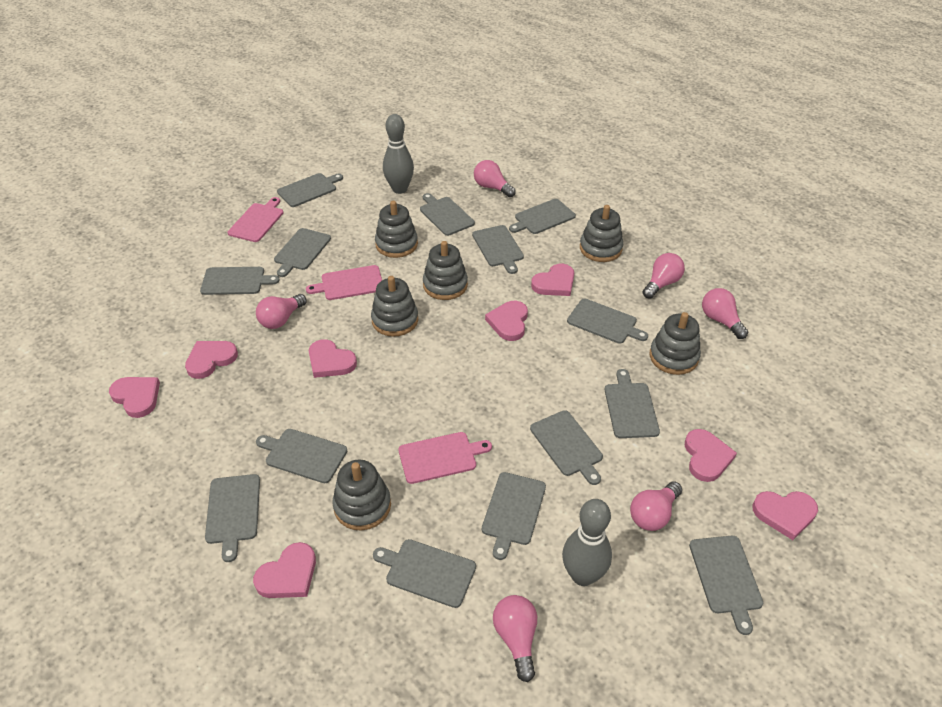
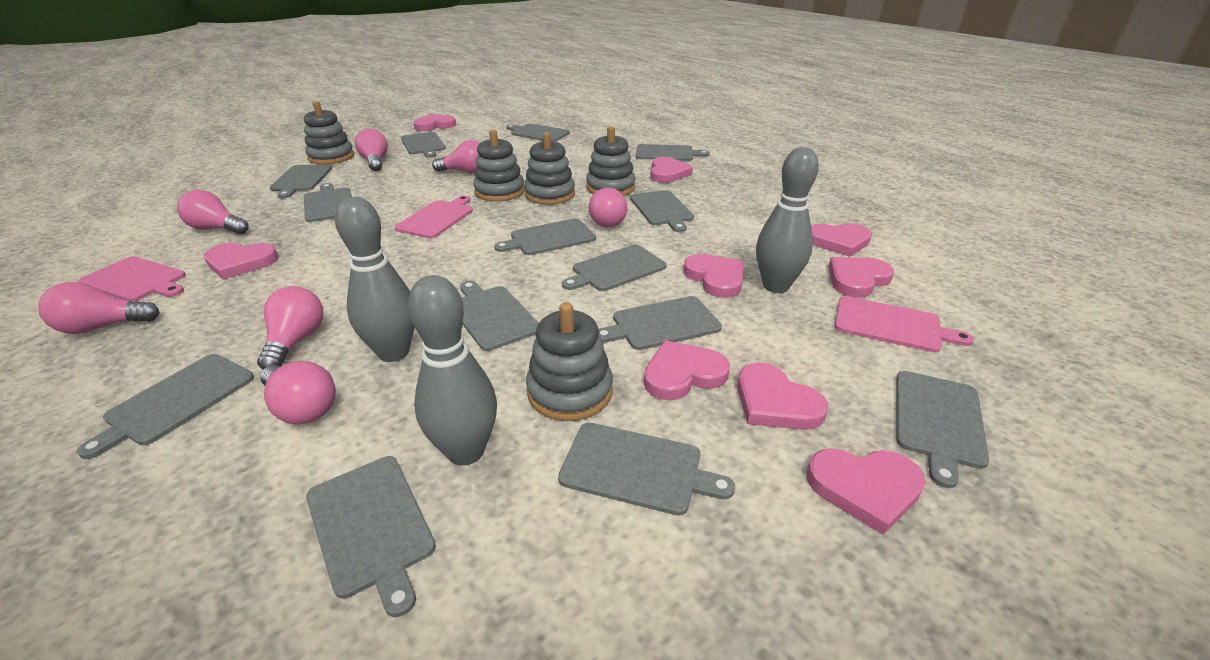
grey bowling pin: [383,114,414,194] [562,499,612,586] = 2 -> [335,197,415,362] [408,275,497,466] [756,147,819,293] = 3
grey stacking toy: [332,460,391,530] [371,276,418,337] [375,201,418,258] [423,241,468,300] [580,205,623,262] [650,312,701,375] = 6 -> [304,101,354,165] [473,130,525,202] [524,132,575,205] [526,302,613,421] [586,126,636,196] = 5
pink heart: [109,377,160,418] [185,341,238,379] [253,542,316,598] [309,339,357,378] [485,301,528,341] [531,264,574,296] [685,429,737,482] [752,491,818,540] = 8 -> [204,243,279,280] [414,114,456,131] [644,341,730,400] [650,157,693,183] [684,254,744,298] [737,363,828,430] [807,448,926,535] [811,223,872,257] [828,257,894,298] = 9
pink light bulb: [256,294,307,329] [474,160,516,197] [493,595,537,682] [630,481,682,531] [643,253,685,299] [702,288,748,339] = 6 -> [38,282,160,334] [177,190,249,234] [257,286,323,370] [260,361,336,424] [355,128,388,171] [432,140,480,174] [589,188,628,228] = 7

